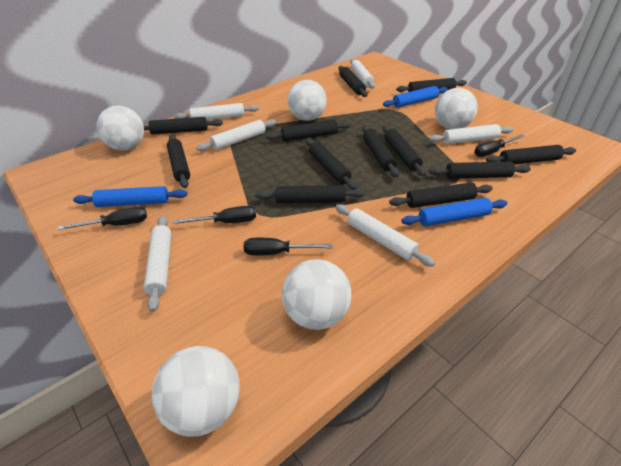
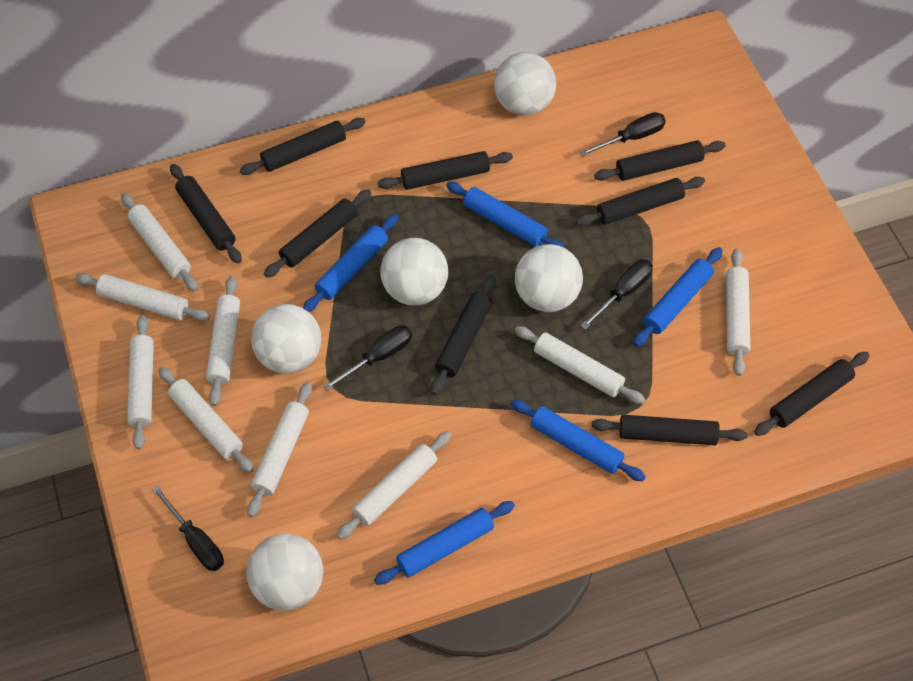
black rolling pin: [144,117,223,135] [167,135,190,188] [256,185,365,203] [266,120,352,141] [306,138,357,190] [338,66,368,97] [362,125,399,177] [382,125,426,176] [389,182,493,208] [396,78,467,92] [429,161,531,179] [486,145,576,164] = 12 -> [170,164,242,263] [240,118,366,175] [264,189,371,278] [377,151,513,190] [431,275,496,395] [576,177,705,226] [592,415,747,445] [594,140,726,181] [754,352,870,436] = 9
blue rolling pin: [73,186,188,207] [383,86,448,108] [401,198,507,226] = 3 -> [303,214,399,312] [374,501,515,585] [446,182,565,248] [511,399,646,481] [633,247,723,347] = 5
white rolling pin: [144,216,171,312] [174,103,259,120] [196,119,277,151] [335,204,435,267] [350,59,375,89] [429,124,513,144] = 6 -> [75,273,210,321] [121,193,198,292] [127,315,154,449] [158,367,254,473] [206,276,240,406] [247,382,312,517] [337,431,451,540] [515,326,646,404] [726,249,750,376] = 9

